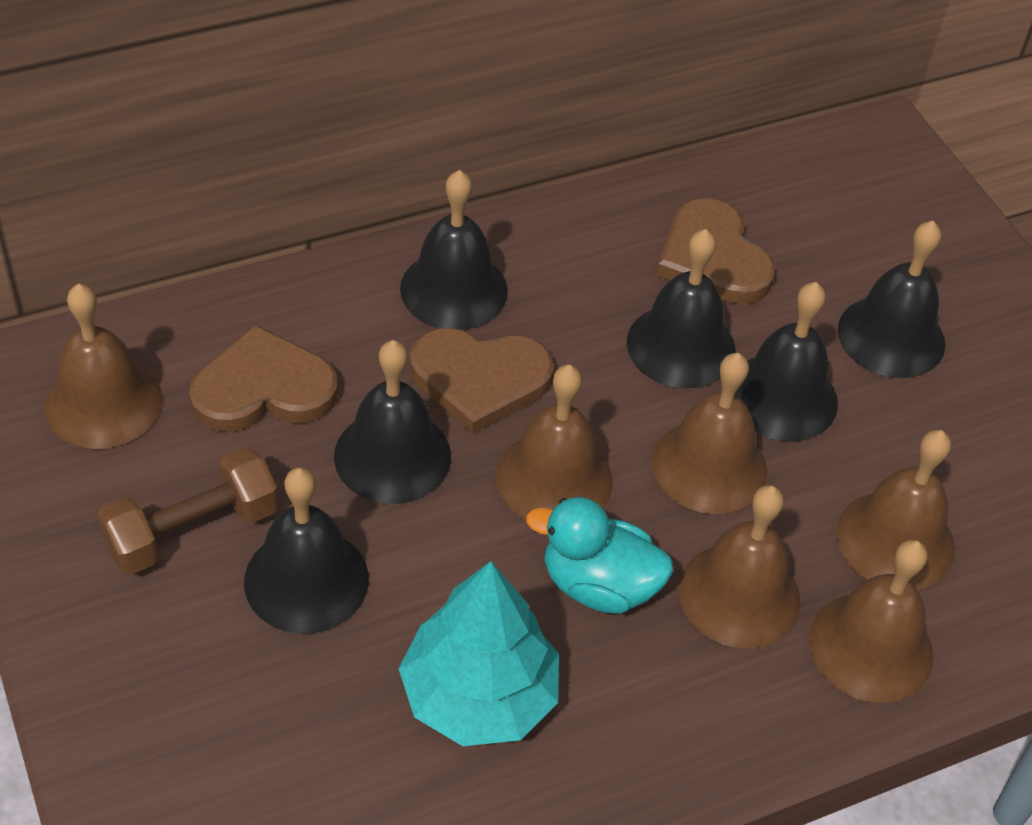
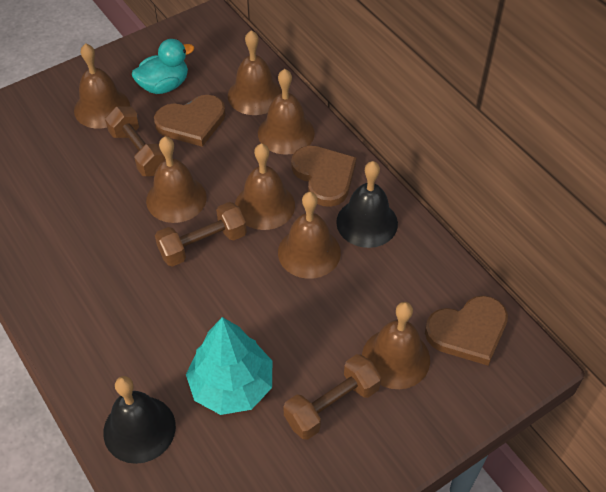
black bell: [244,467,369,634] [334,340,451,504] [400,170,508,330] [627,229,736,389] [735,282,838,442] [838,221,945,378] = 6 -> [103,376,176,464] [336,161,398,248] = 2
brown bell: [44,284,162,449] [496,365,613,520] [652,353,767,514] [678,485,801,649] [809,540,933,703] [836,430,955,590] = 6 -> [74,43,130,129] [146,136,207,223] [228,30,282,115] [235,143,295,230] [258,69,315,155] [278,192,341,279] [362,302,430,389] = 7
brown dumbbell: [97,447,279,575] = 1 -> [105,107,166,176] [155,202,247,267] [283,354,381,440] = 3

